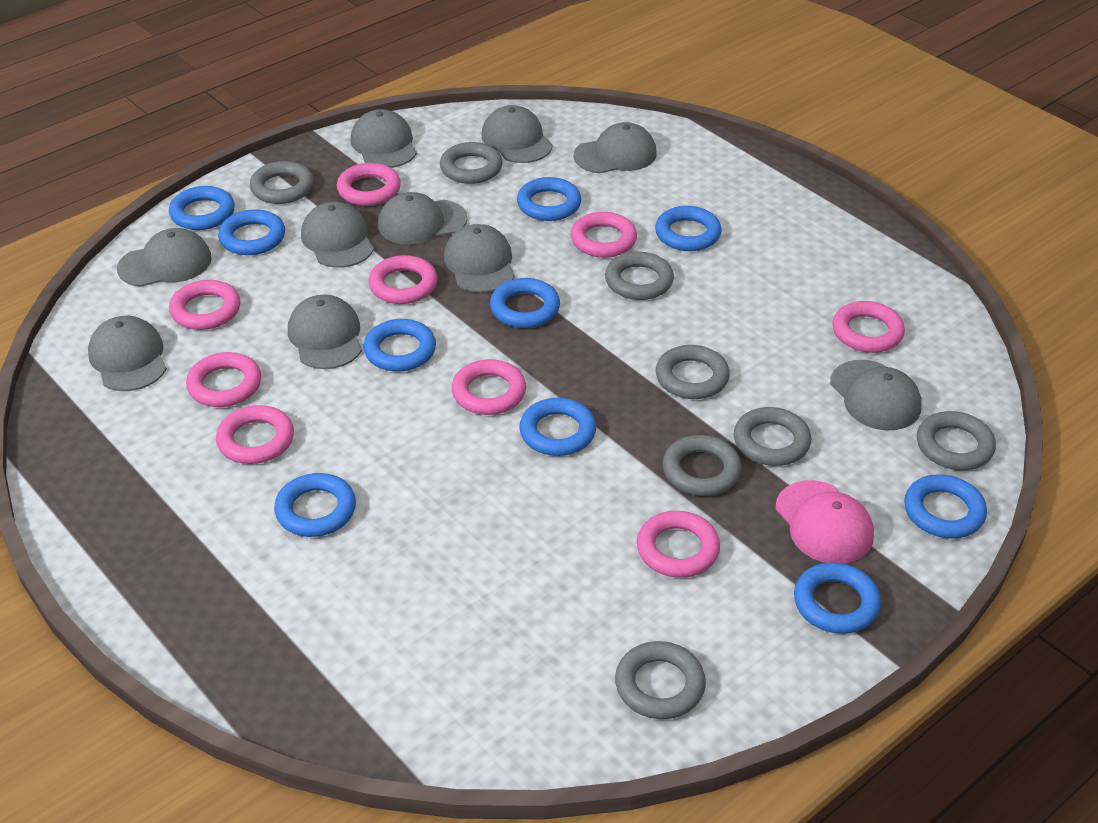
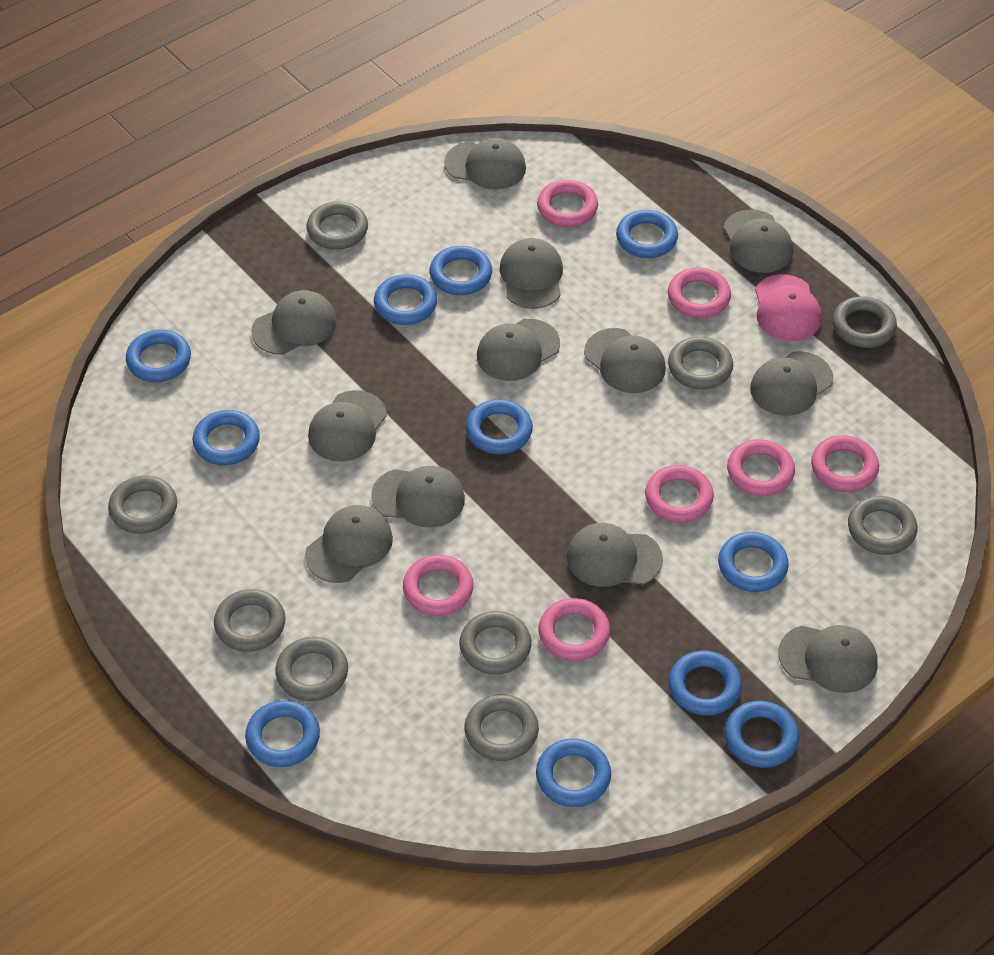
blue ring: [169,186,235,230] [218,209,285,255] [274,473,356,537] [363,319,436,372] [490,278,560,328] [517,177,581,221] [519,398,596,456] [655,206,722,251] [794,562,881,634] [904,474,987,539] = 10 -> [126,330,191,382] [193,410,260,465] [245,700,320,767] [374,274,437,325] [430,246,492,295] [466,399,533,454] [536,738,611,807] [616,210,678,258] [669,651,742,716] [718,532,789,592] [725,701,799,768] = 11
grey cap: [88,316,167,391] [117,228,212,287] [288,295,362,369] [301,202,374,268] [351,109,417,168] [378,192,468,245] [444,224,515,293] [481,105,553,163] [573,122,657,174] [830,360,922,430] = 10 -> [251,290,337,355] [305,505,393,583] [308,390,387,462] [371,466,465,528] [444,138,526,190] [477,319,560,381] [500,238,563,309] [567,523,663,587] [584,328,666,393] [723,209,793,273] [750,351,833,416] [778,625,878,693] = 12
grey ring: [250,161,314,204] [440,142,503,184] [605,252,674,300] [615,641,706,719] [656,345,730,399] [663,435,742,496] [734,407,811,466] [917,411,996,470] = 8 -> [108,476,177,534] [214,589,286,652] [275,637,348,701] [306,201,368,250] [459,611,532,674] [465,694,539,761] [668,337,733,390] [832,296,897,348] [848,496,917,555] = 9
pink ring: [169,280,240,330] [186,352,261,407] [216,405,294,464] [337,163,401,206] [368,255,438,304] [452,359,526,415] [570,212,637,258] [637,511,720,578] [832,301,905,353] = 9 -> [403,555,474,616] [537,180,598,227] [539,598,610,661] [645,465,714,523] [668,268,731,318] [727,439,795,496] [811,435,879,492] = 7

